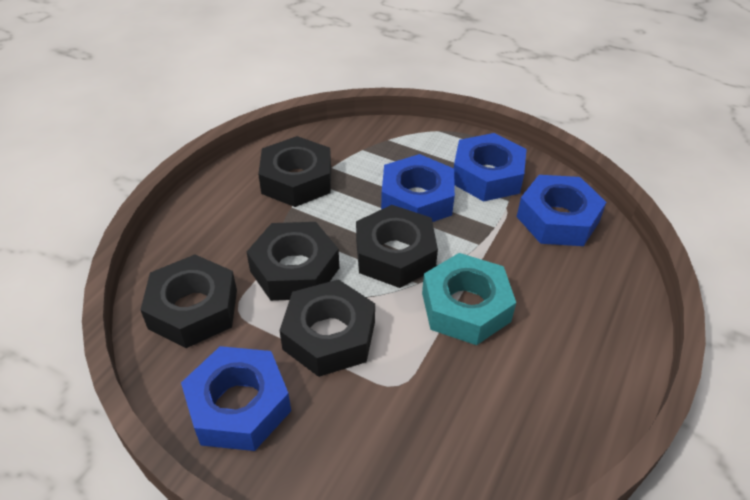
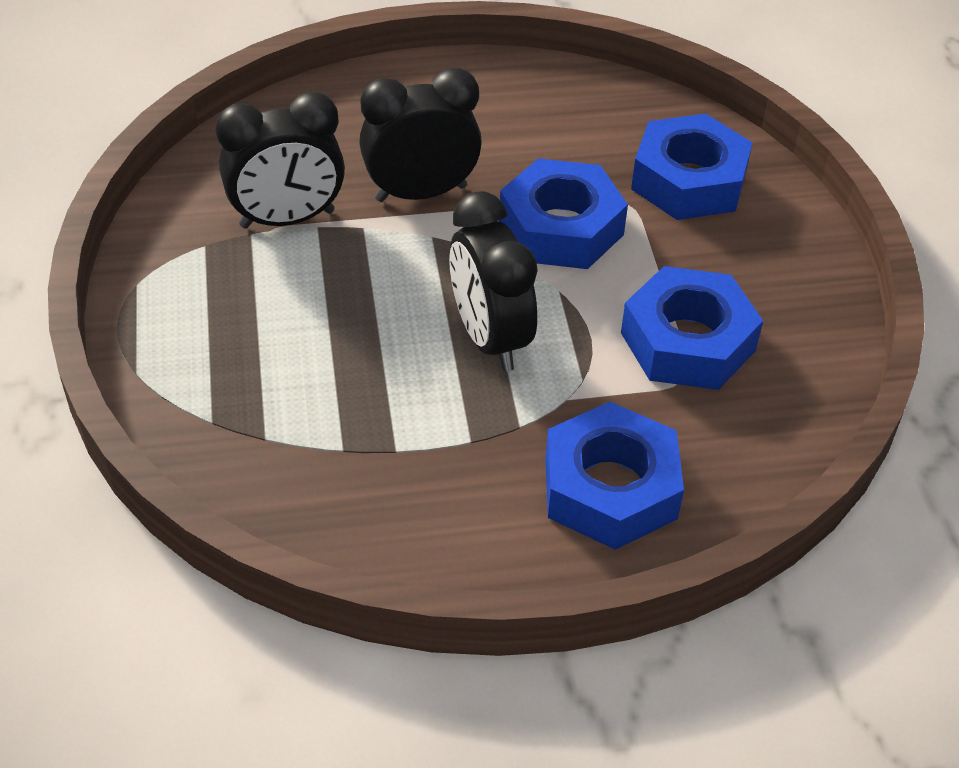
black clock: none = 0 -> [215,91,345,229] [359,67,482,202] [449,191,538,371] = 3
black nut: [141,255,237,348] [247,222,339,301] [258,136,331,207] [279,279,375,377] [356,205,438,288] = 5 -> none = 0
turquoise nut: [422,253,516,345] = 1 -> none = 0

